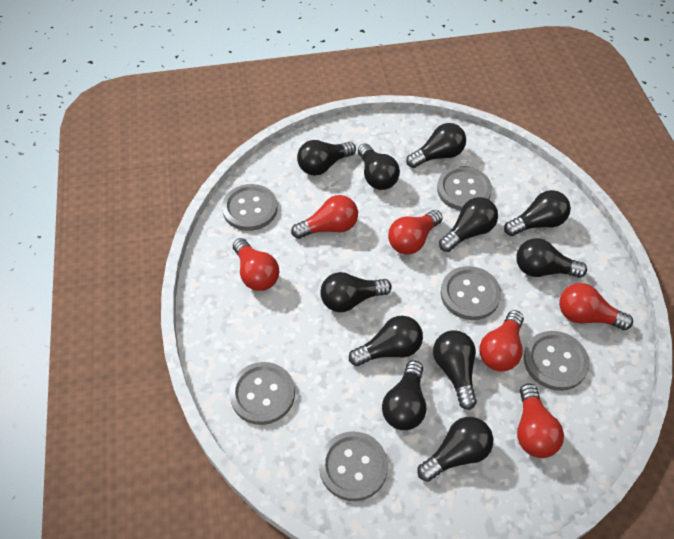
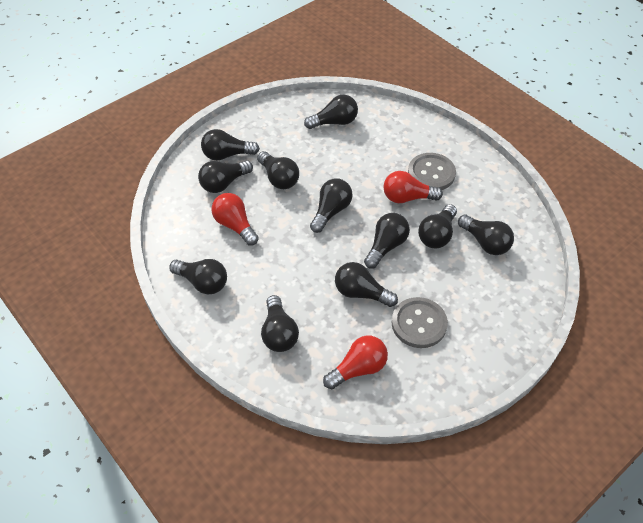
grey button: [222,184,277,231] [230,362,295,425] [319,431,388,501] [437,166,492,211] [440,266,501,320] [524,331,589,391] = 6 -> [392,297,448,348] [408,153,456,190] = 2
red light bulb: [233,238,279,291] [291,195,358,239] [388,210,443,255] [479,310,524,372] [517,383,564,458] [559,283,633,330] = 6 -> [212,193,259,246] [323,336,388,389] [383,171,443,203] = 3

